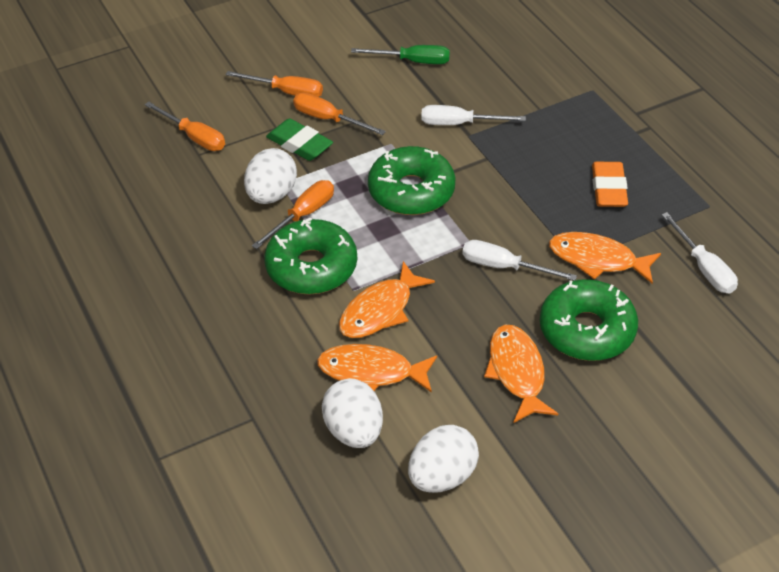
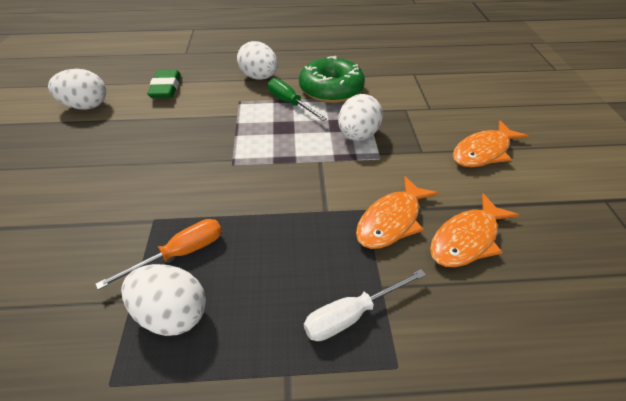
green donut: [264,217,357,295] [368,146,456,215] [540,279,638,361] = 3 -> [299,56,365,103] = 1
orange eraser: [592,162,628,207] = 1 -> none = 0
orange fish: [317,344,437,393] [339,261,435,338] [484,325,558,423] [549,232,661,284] = 4 -> [356,176,439,249] [430,194,519,267] [453,121,529,167] = 3
orange screwdriver: [144,102,225,151] [226,71,323,97] [252,180,334,249] [293,93,386,135] = 4 -> [95,219,222,290] = 1
white egg: [244,148,297,204] [322,379,383,448] [408,425,479,493] = 3 -> [48,69,106,110] [121,264,206,336] [237,41,278,80] [338,94,383,141] = 4
white screwdriver: [421,105,526,125] [462,240,577,281] [662,212,738,294] = 3 -> [304,269,426,341] = 1

